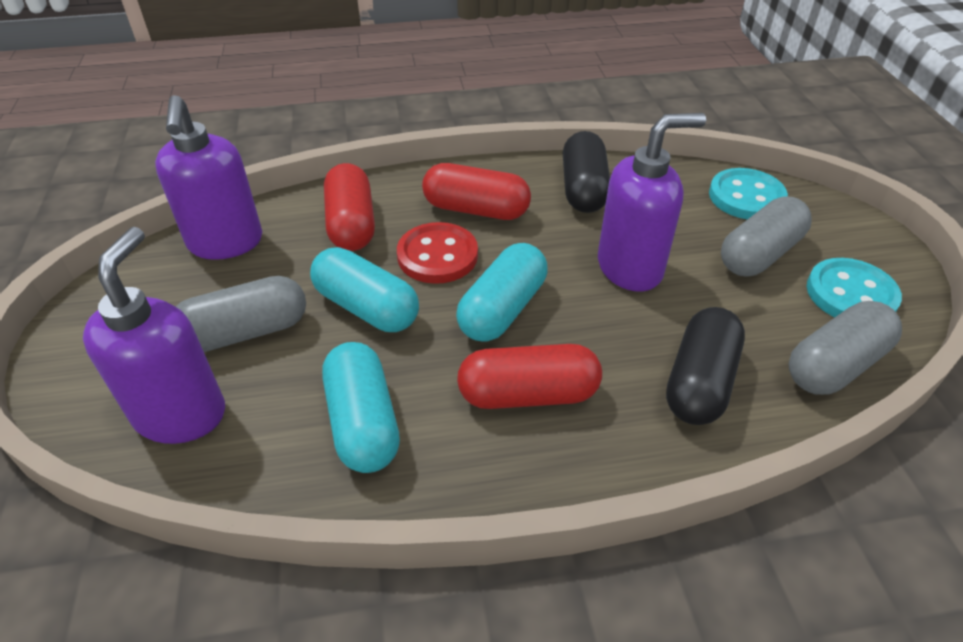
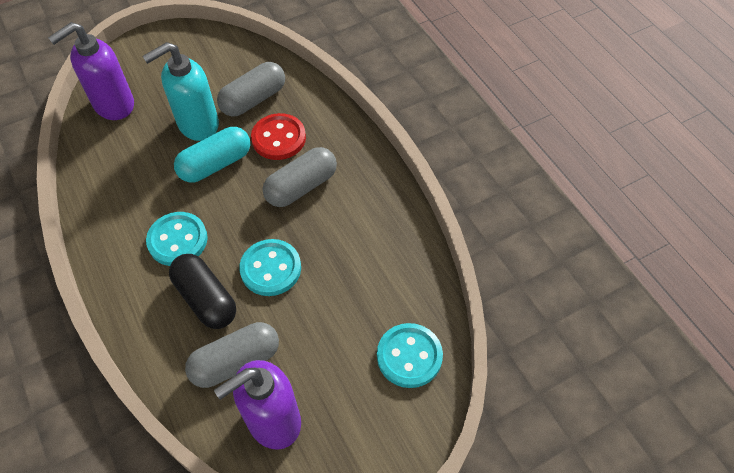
black capsule: [563,131,610,213] [666,307,745,425] = 2 -> [169,254,236,329] = 1
purple soap dispenser: [83,227,225,444] [155,95,262,260] [598,113,706,292] = 3 -> [48,22,134,120] [214,360,301,450] = 2
red capsule: [324,163,375,251] [422,163,531,220] [457,344,602,409] = 3 -> none = 0
turquoise button: [709,168,788,219] [807,258,902,318] = 2 -> [146,212,208,266] [239,239,301,296] [377,323,443,388] = 3
turquoise capsule: [310,247,419,332] [322,342,400,473] [456,243,547,342] = 3 -> [174,127,250,183] = 1
turquoise soap dispenser: none = 0 -> [142,42,219,141] = 1

